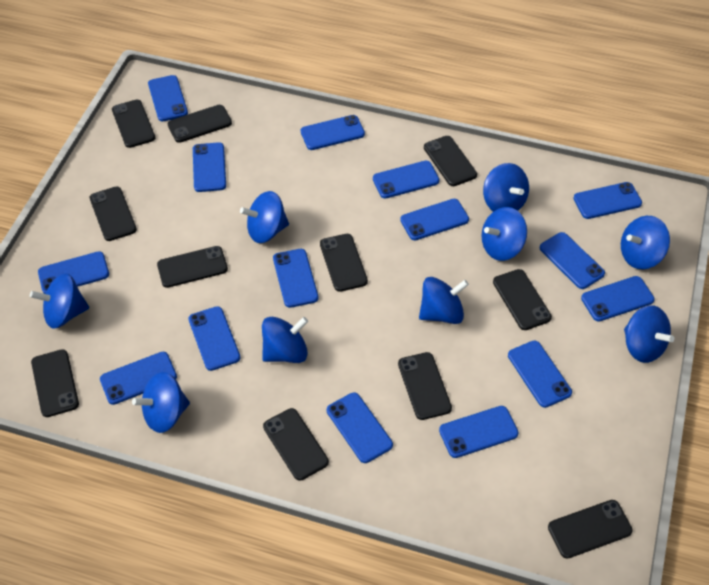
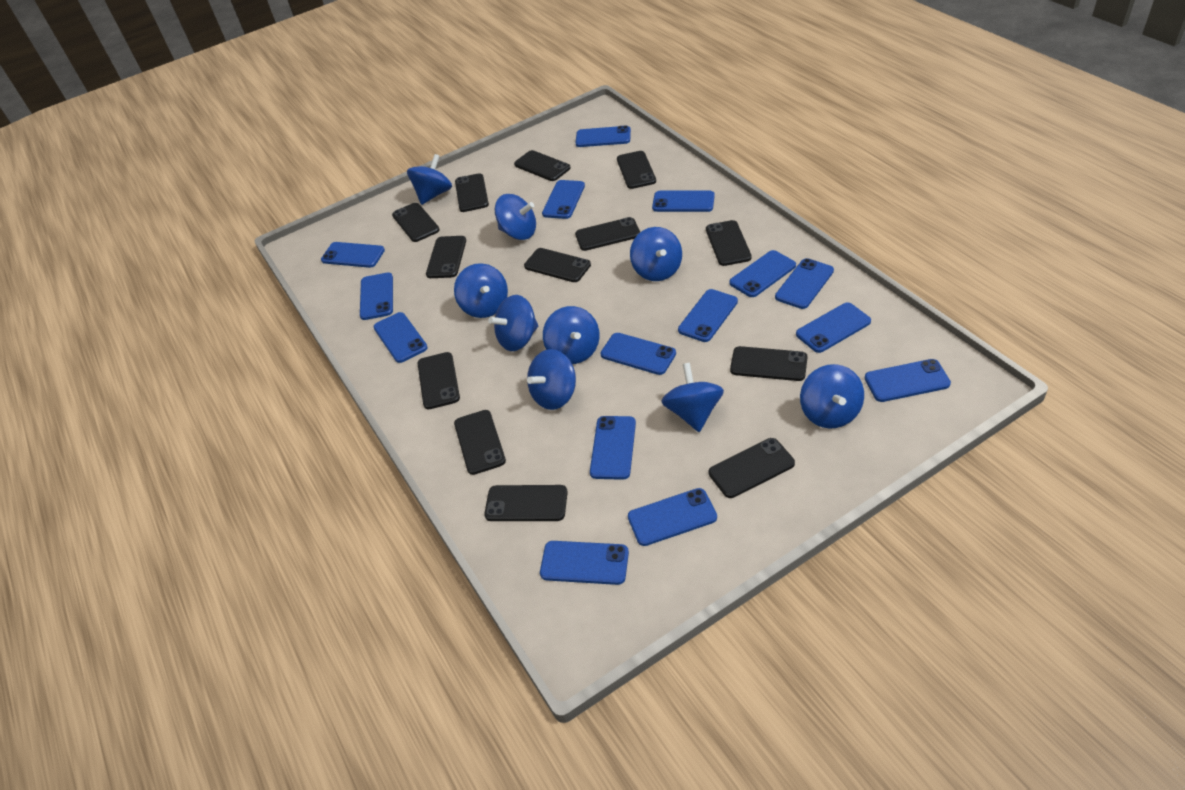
black phone: [31,349,79,417] [90,186,137,241] [112,100,155,148] [157,246,228,288] [168,105,232,143] [263,408,329,481] [320,234,368,292] [398,352,452,420] [424,136,477,186] [493,269,552,330] [548,500,633,559] = 11 -> [392,203,440,242] [417,352,460,409] [426,236,466,278] [454,410,506,475] [455,173,489,212] [484,485,568,521] [514,150,571,181] [524,248,591,282] [575,217,640,251] [617,151,656,189] [706,220,752,266] [709,438,795,498] [730,346,808,381] = 13

